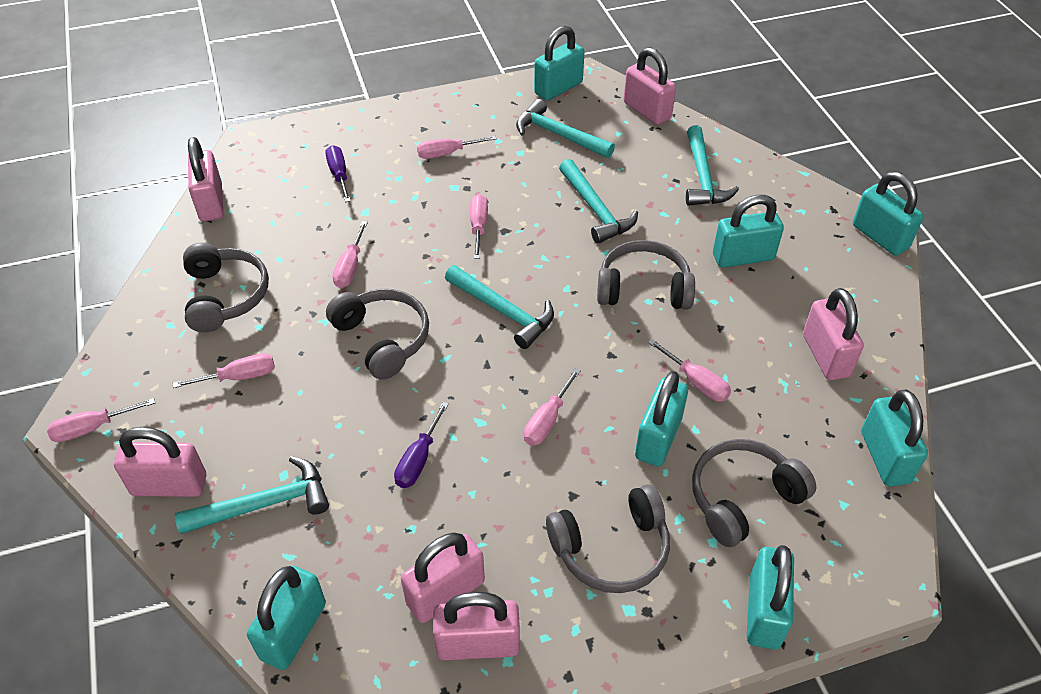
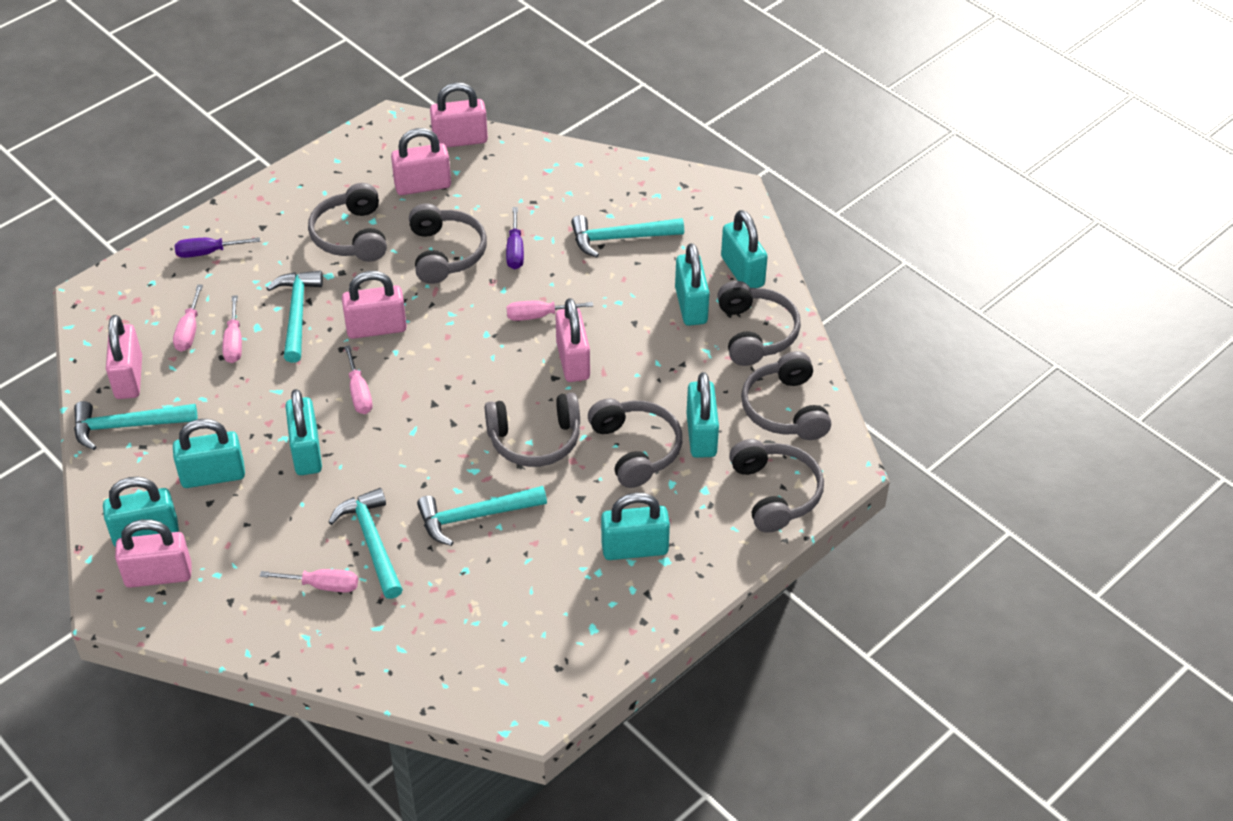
grey headphones: [183,243,269,332] [326,289,429,380] [546,484,670,593] [597,240,695,310] [692,439,816,547] = 5 -> [308,183,387,262] [409,203,487,284] [485,393,580,467] [588,398,682,488] [717,281,801,366] [729,439,824,533] [741,351,831,440] = 7
pink screwdriver: [47,398,155,442] [173,353,275,388] [333,221,368,288] [417,136,497,159] [470,194,488,259] [524,368,581,445] [648,339,731,402] = 7 -> [173,284,203,352] [222,295,242,363] [260,569,358,593] [344,345,373,414] [507,300,593,321] = 5

